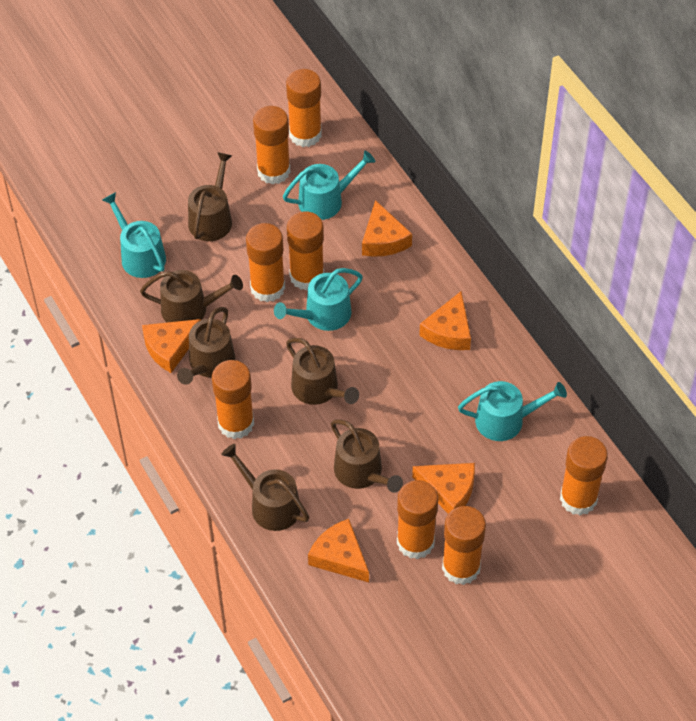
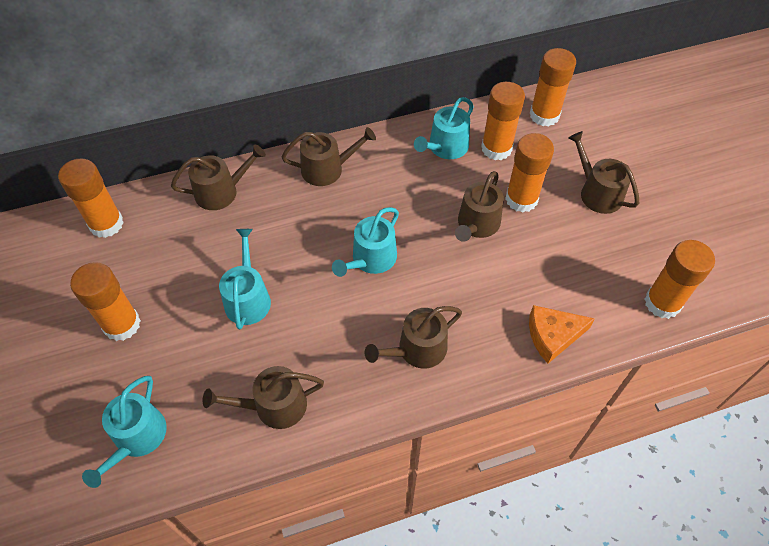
orange cheese: [142,319,201,373] [308,519,369,582] [362,200,412,257] [412,463,475,514] [419,292,471,350] = 5 -> [529,305,595,363] = 1
orange glue stick: [212,360,254,439] [246,223,285,302] [253,106,290,185] [286,69,322,147] [287,211,324,291] [397,480,438,559] [442,506,486,585] [560,436,608,516] = 8 -> [58,158,124,238] [70,262,141,341] [481,82,525,160] [505,133,554,213] [530,48,576,127] [645,240,715,319] = 6

